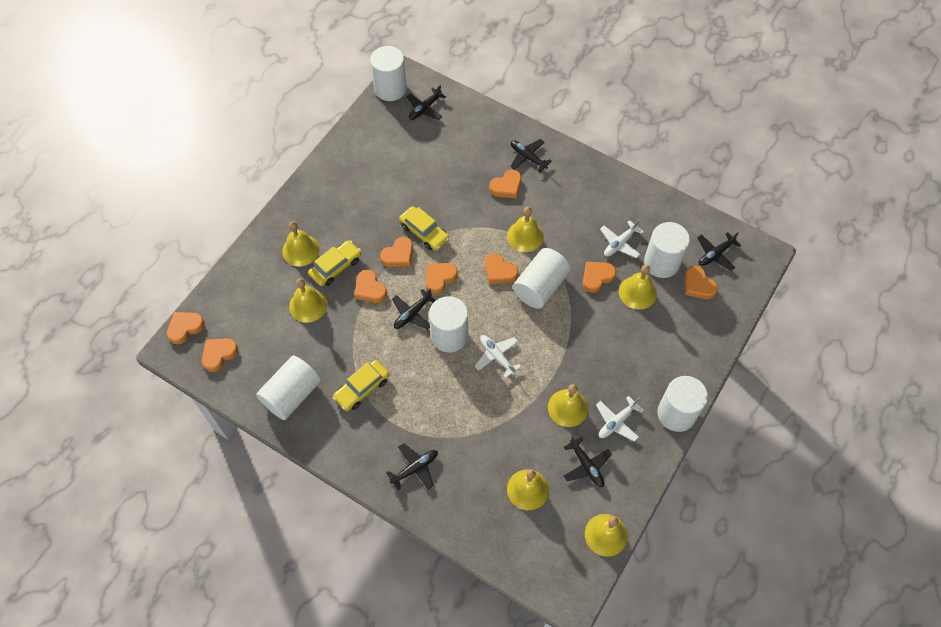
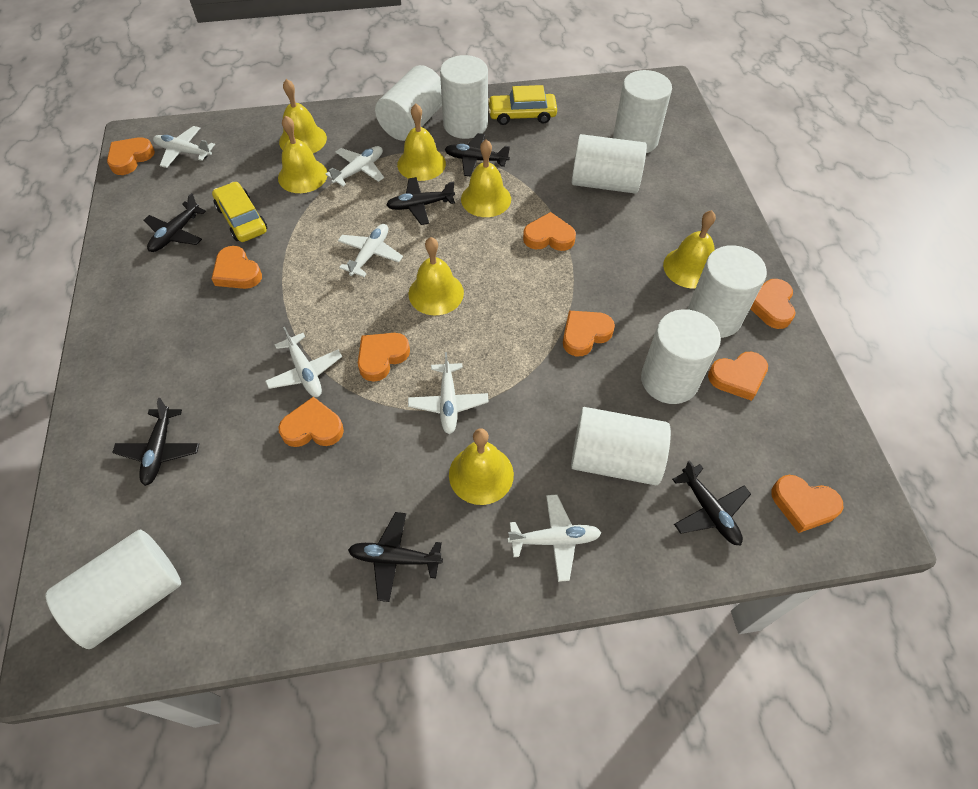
white cylinder: [256,356,321,420] [370,46,407,101] [429,296,468,352] [513,248,571,309] [644,222,690,278] [658,376,708,432] = 6 -> [45,530,181,649] [375,65,442,141] [440,55,488,139] [571,407,671,485] [572,134,647,194] [613,70,672,153] [641,309,721,404] [688,245,767,338] = 8
white plane: [475,335,521,378] [596,396,644,442] [600,219,644,258] = 3 -> [153,126,215,168] [265,327,342,397] [326,146,384,187] [338,224,403,277] [408,352,489,434] [508,494,602,582] = 6
yellow car: [308,240,361,286] [333,360,389,411] [399,206,449,251] = 3 -> [212,182,267,242] [488,85,557,125] = 2

